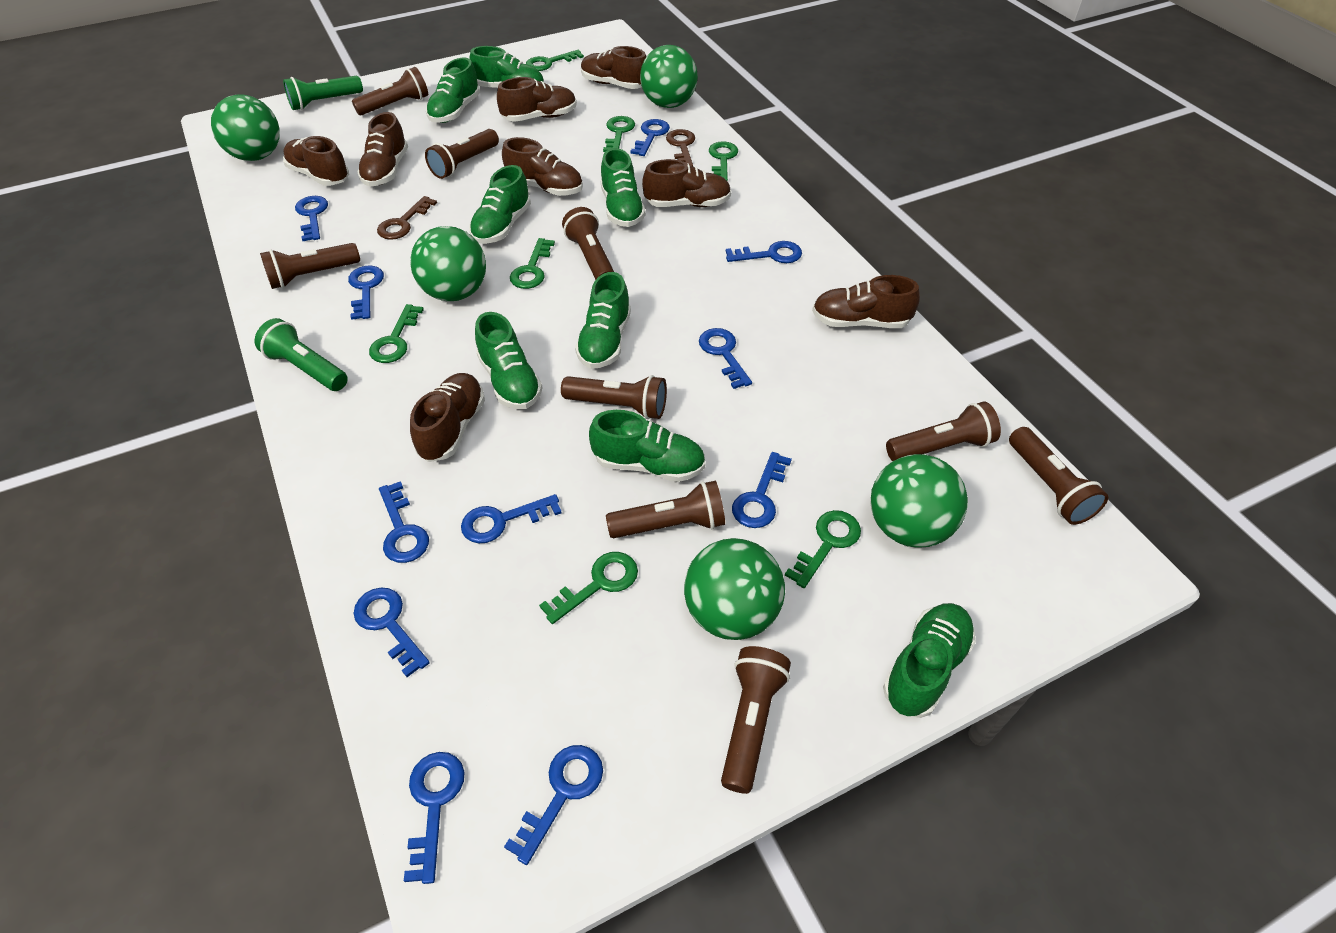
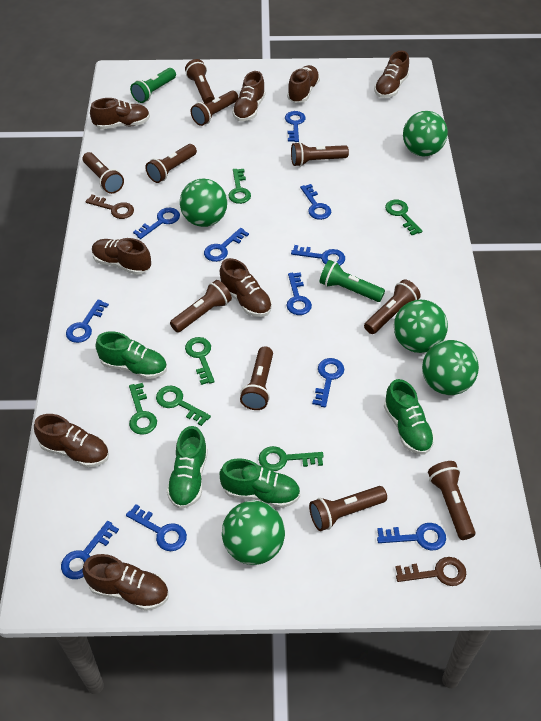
brown flashlight: [260,243,360,289] [352,67,428,115] [425,129,499,179] [561,375,667,419] [562,207,614,280] [606,481,725,538] [721,646,791,794] [886,401,1001,461] [1009,427,1108,525] = 9 -> [83,152,124,194] [145,144,197,183] [170,280,232,333] [185,59,215,104] [191,91,238,126] [240,346,273,410] [291,142,349,167] [309,486,387,531] [364,279,421,334] [428,461,476,540] = 10
green key: [369,304,424,363] [510,238,555,289] [526,50,584,71] [539,552,638,624] [603,116,635,152] [709,141,738,181] [785,510,861,588] = 7 -> [129,383,157,435] [156,386,211,426] [185,337,215,385] [228,169,251,204] [259,446,324,471] [385,200,422,235] = 6
green shoe: [426,58,480,123] [469,46,544,88] [469,165,531,244] [475,312,543,409] [575,272,631,369] [589,410,705,482] [601,148,646,227] [883,603,976,718] = 8 -> [95,331,167,379] [166,426,208,509] [220,458,300,508] [384,379,435,454] = 4

